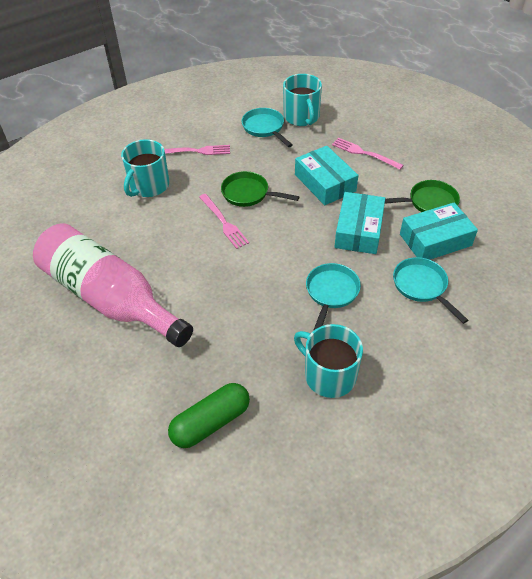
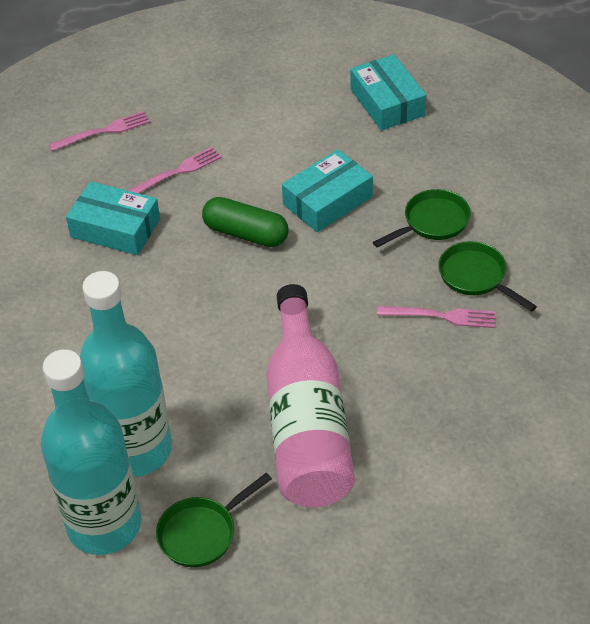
green pan: [221,171,300,207] [385,180,460,212] = 2 -> [156,473,272,567] [373,189,471,248] [438,241,537,312] = 3
turquoise bottle: none = 0 -> [41,349,141,555] [80,271,172,477] = 2
turquoise mug: [121,139,169,197] [283,74,322,126] [294,324,363,398] = 3 -> none = 0
turquoise pan: [242,108,292,147] [306,263,361,331] [393,257,468,324] = 3 -> none = 0

